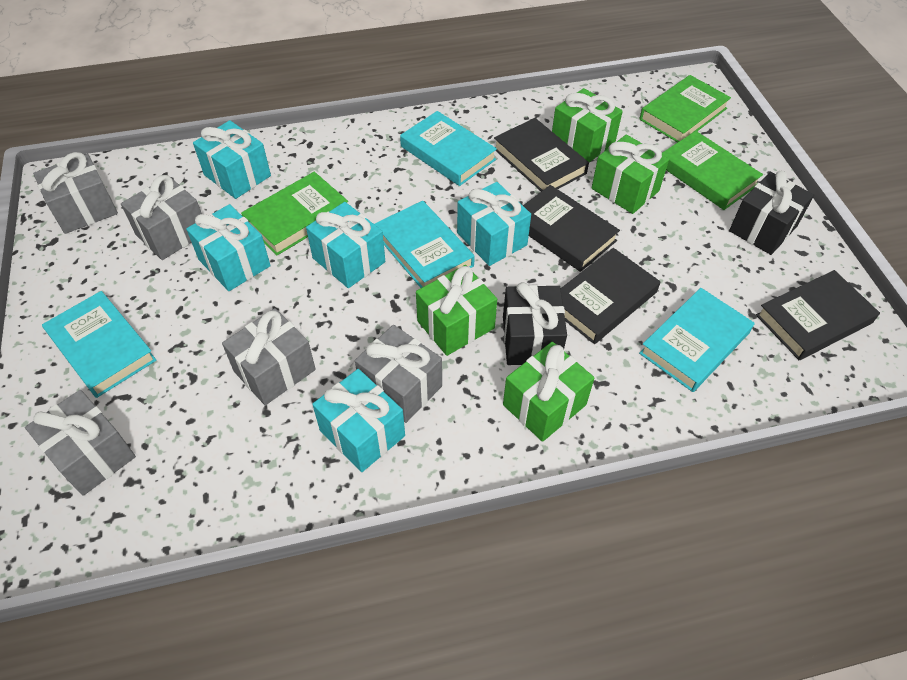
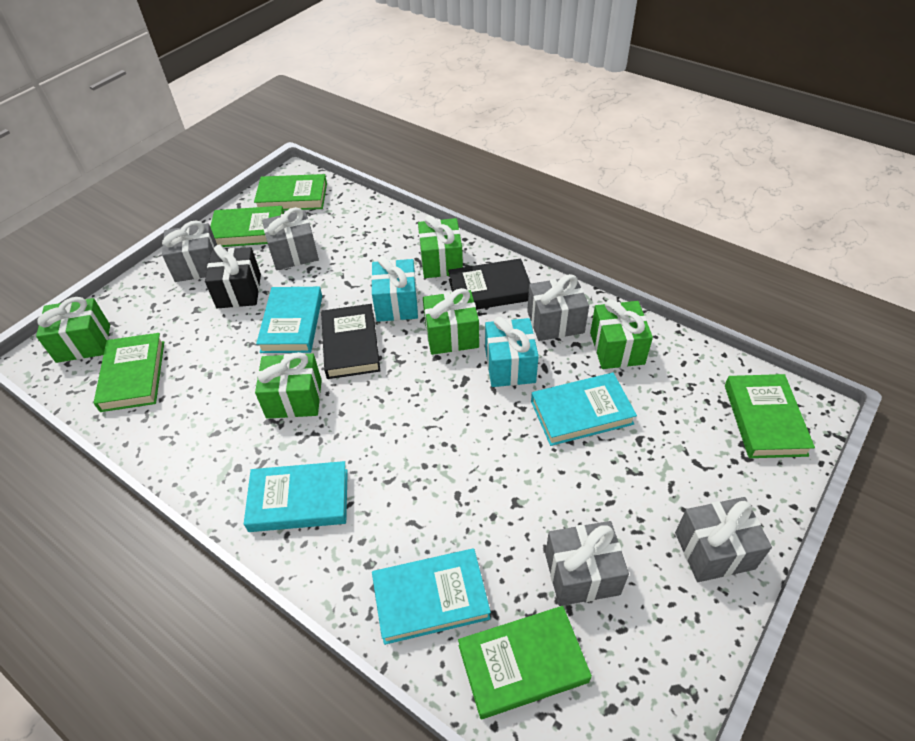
black book: [494,118,589,191] [523,185,620,272] [561,248,660,344] [756,270,880,360] = 4 -> [321,304,380,379] [448,258,531,310] = 2
black gift: [503,282,567,365] [729,171,814,255] = 2 -> [205,244,261,308] = 1
green book: [241,172,348,255] [639,75,731,143] [662,131,763,210] = 3 -> [94,333,164,412] [210,206,284,247] [254,174,327,211] [458,606,592,719] [725,374,815,458] = 5
green gift: [416,265,497,356] [503,342,594,442] [552,88,623,162] [591,134,669,214] = 4 -> [36,297,110,363] [255,352,322,419] [418,215,463,278] [423,288,479,355] [590,299,653,369] = 5
turquoise gift: [186,204,271,291] [193,120,271,199] [306,202,385,288] [312,369,405,472] [457,182,531,266] = 5 -> [371,256,418,322] [485,317,539,387] = 2

